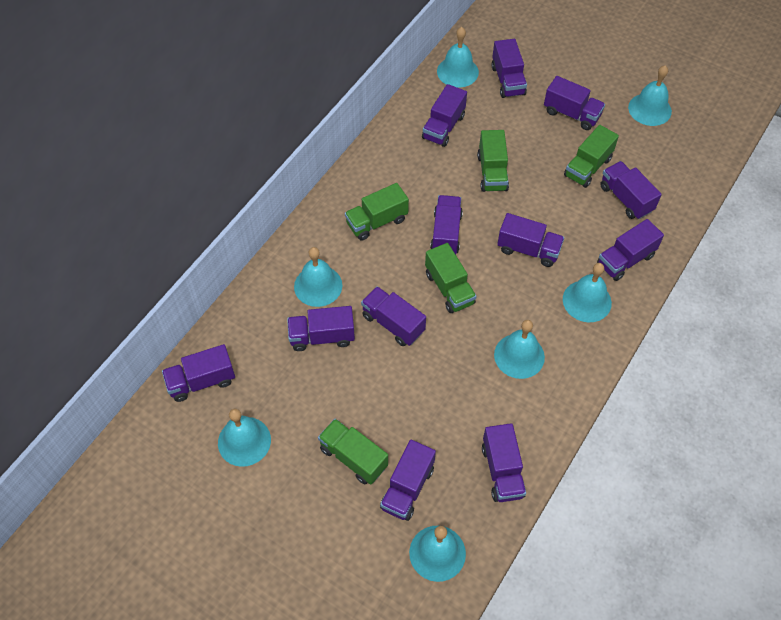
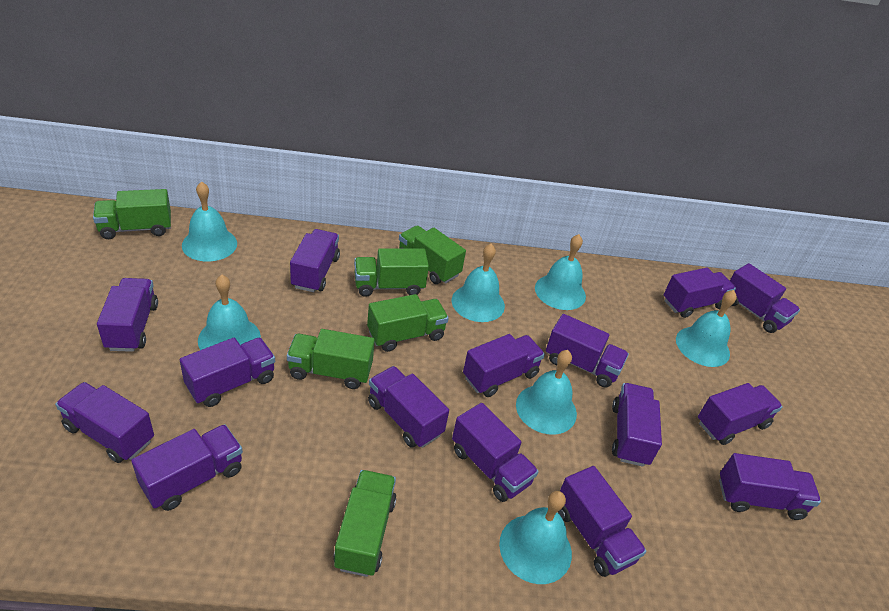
green truck: [318,419,388,485] [345,183,409,241] [425,243,476,313] [477,130,509,192] [564,125,619,188] = 5 -> [93,189,171,239] [287,329,375,389] [334,470,397,577] [354,248,429,297] [367,294,449,352] [399,225,466,284] = 6
purple truck: [162,344,235,402] [287,306,355,351] [361,286,426,346] [380,440,436,521] [422,84,467,147] [430,195,463,255] [482,423,526,502] [491,39,527,98] [497,213,564,267] [544,76,605,130] [597,219,664,281] [600,161,662,219] = 12 -> [55,382,154,463] [97,278,158,352] [131,424,243,511] [180,338,275,407] [290,229,340,292] [368,366,449,448] [452,403,539,502] [463,334,545,397] [546,314,629,387] [558,466,646,577] [612,383,662,467] [664,268,736,318] [698,383,783,445] [719,453,821,520] [730,263,800,333] = 15

